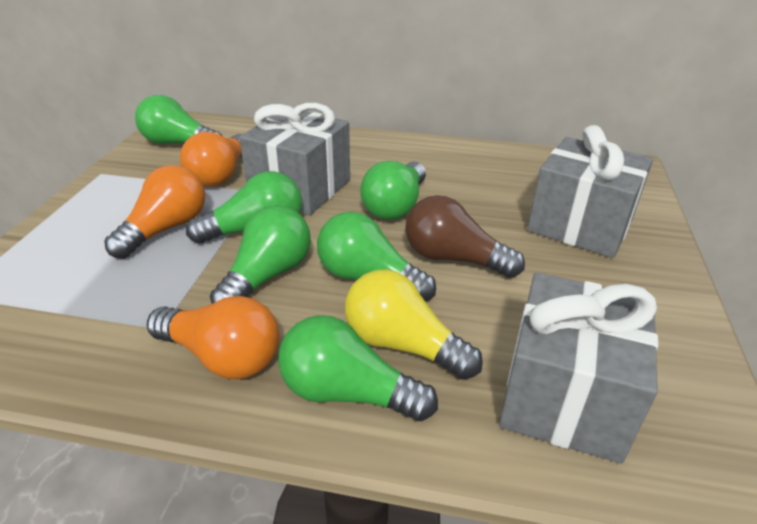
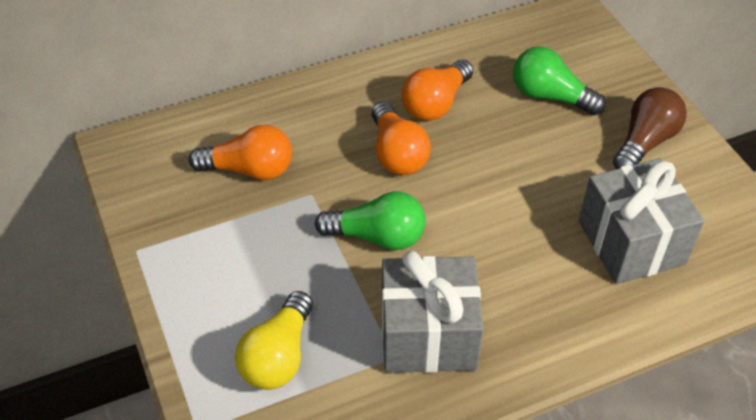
green light bulb: [135,95,222,144] [186,171,302,244] [210,205,311,304] [278,315,438,421] [317,212,436,302] [360,161,426,220] = 6 -> [315,192,426,250] [513,46,606,115] = 2
grey gift: [239,103,350,216] [499,272,658,463] [527,125,653,258] = 3 -> [382,251,483,373] [578,158,704,284] = 2

